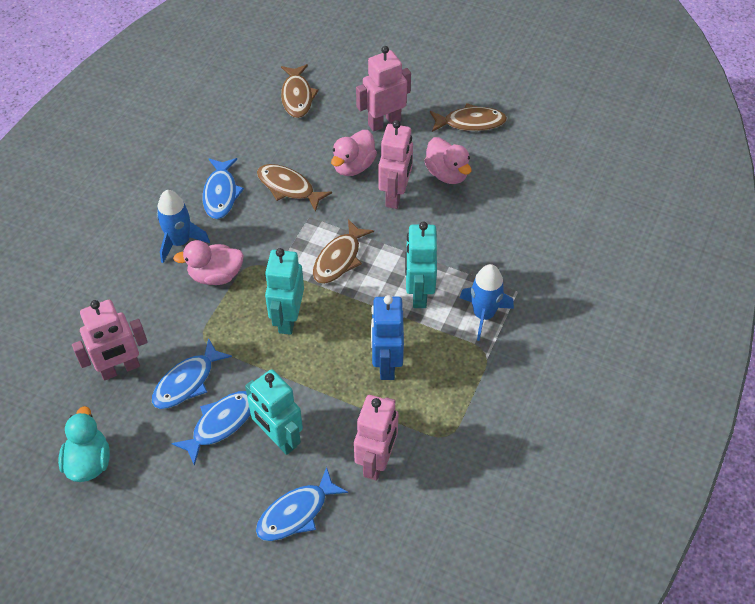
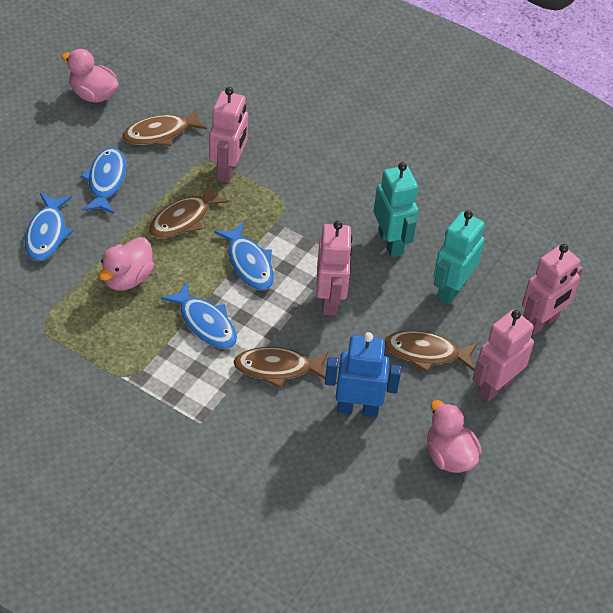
blue rocket: [157,190,210,263] [460,264,514,341] = 2 -> none = 0
turquoise duck: [58,406,110,482] = 1 -> none = 0
turquoise robot: [245,369,303,455] [265,248,304,335] [405,222,437,308] = 3 -> [374,162,418,257] [434,210,485,304] = 2

